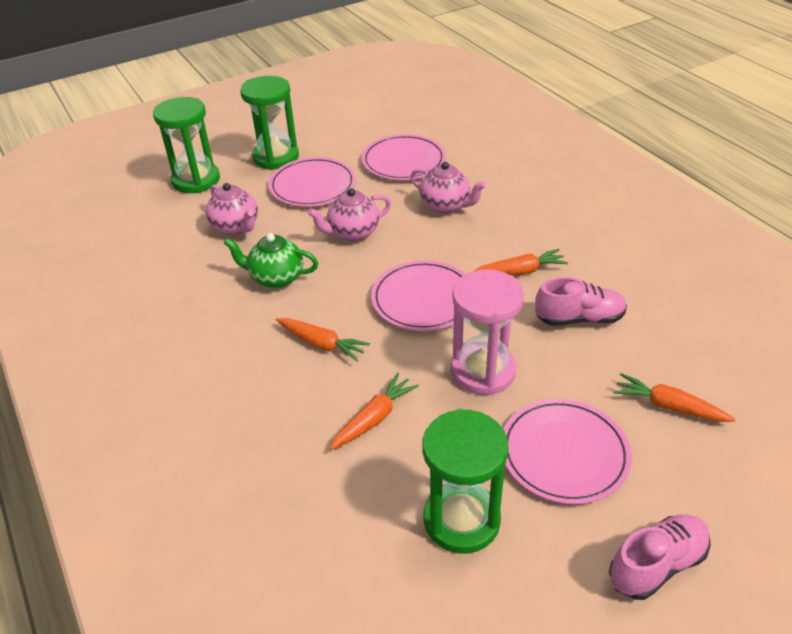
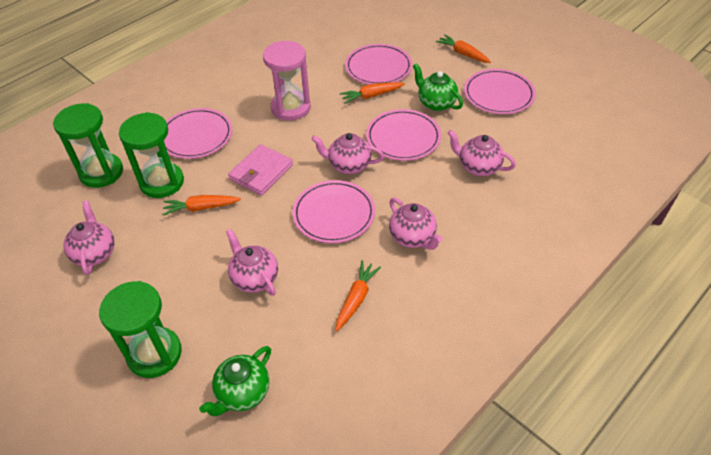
green teapot: [224,233,318,288] = 1 -> [199,346,271,416] [413,63,463,111] = 2
pink plate: [268,157,356,207] [362,134,446,180] [371,260,465,331] [503,399,632,504] = 4 -> [164,108,232,159] [292,180,375,243] [345,44,412,85] [366,109,441,161] [464,69,536,114] = 5
pink shoe: [535,277,627,326] [609,515,711,600] = 2 -> none = 0
pink teapot: [206,183,258,235] [308,188,391,241] [410,162,486,213] = 3 -> [63,201,115,275] [226,229,278,296] [312,133,384,174] [389,197,443,250] [448,130,516,176] = 5
pink wallet: none = 0 -> [228,144,293,196] = 1

